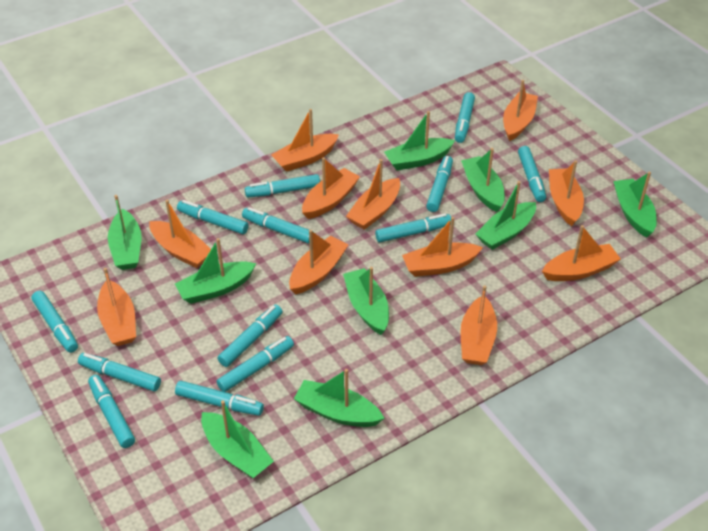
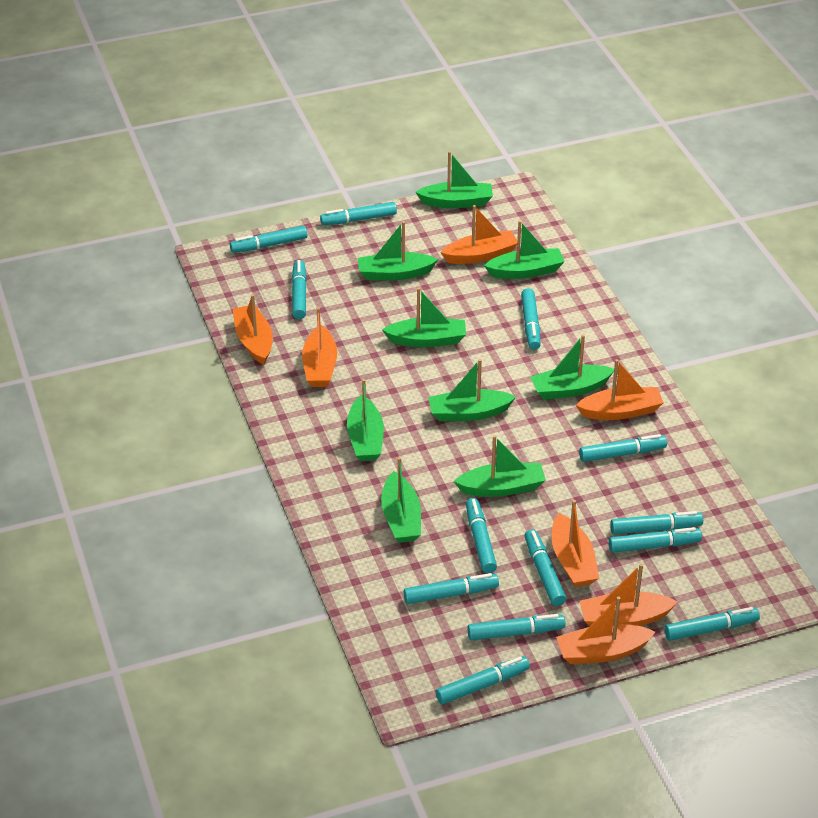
orange boat: [97,268,136,346] [149,200,211,268] [271,109,339,172] [289,230,348,294] [302,157,360,219] [346,159,400,230] [402,217,483,277] [461,285,497,365] [503,80,538,141] [542,225,621,281] [549,160,584,226] = 11 -> [233,294,273,365] [302,307,337,387] [440,205,517,264] [552,500,599,587] [556,596,655,664] [576,359,664,420] [580,564,678,626] = 7

